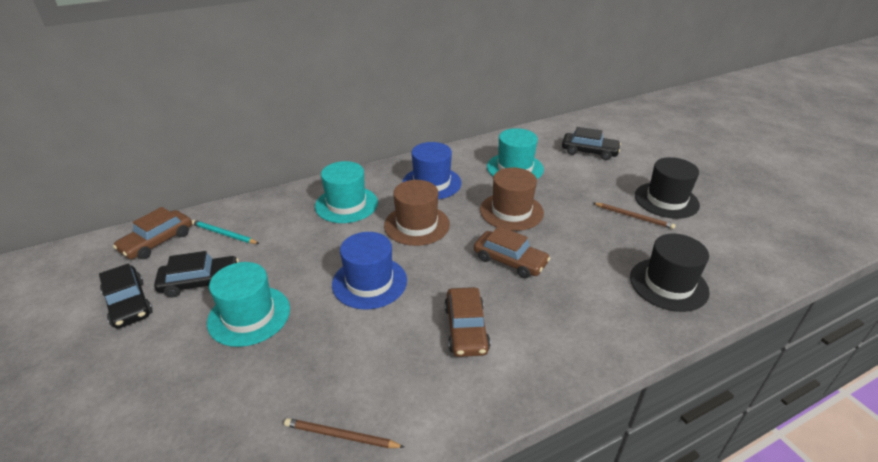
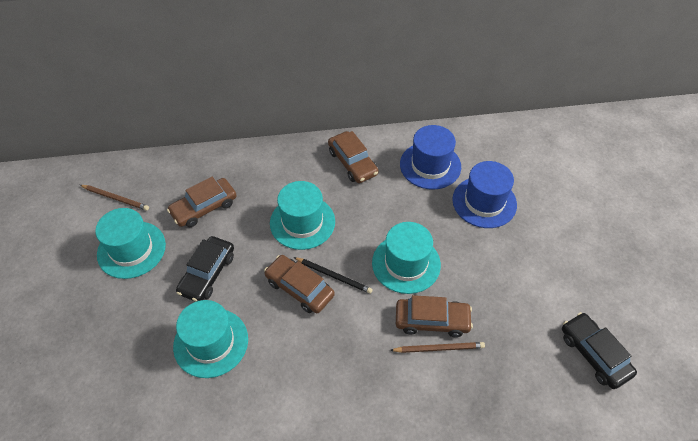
black car: [99,264,153,328] [154,251,239,297] [562,127,621,160] = 3 -> [176,236,234,302] [562,312,637,389] = 2
black hat: [630,233,710,312] [635,157,700,219] = 2 -> none = 0
black pencil: none = 0 -> [294,257,373,294] = 1
brown car: [113,207,192,259] [444,287,490,357] [474,226,550,278] = 3 -> [167,177,237,227] [264,255,335,313] [328,131,379,183] [396,295,473,337] = 4
brown hat: [384,180,450,246] [480,167,544,231] = 2 -> none = 0
turquoise hat: [207,262,290,347] [315,161,378,223] [487,128,544,179] = 3 -> [95,208,166,279] [173,300,248,378] [270,181,335,250] [372,222,441,294] = 4
turquoise pencil: [192,220,260,244] = 1 -> none = 0

